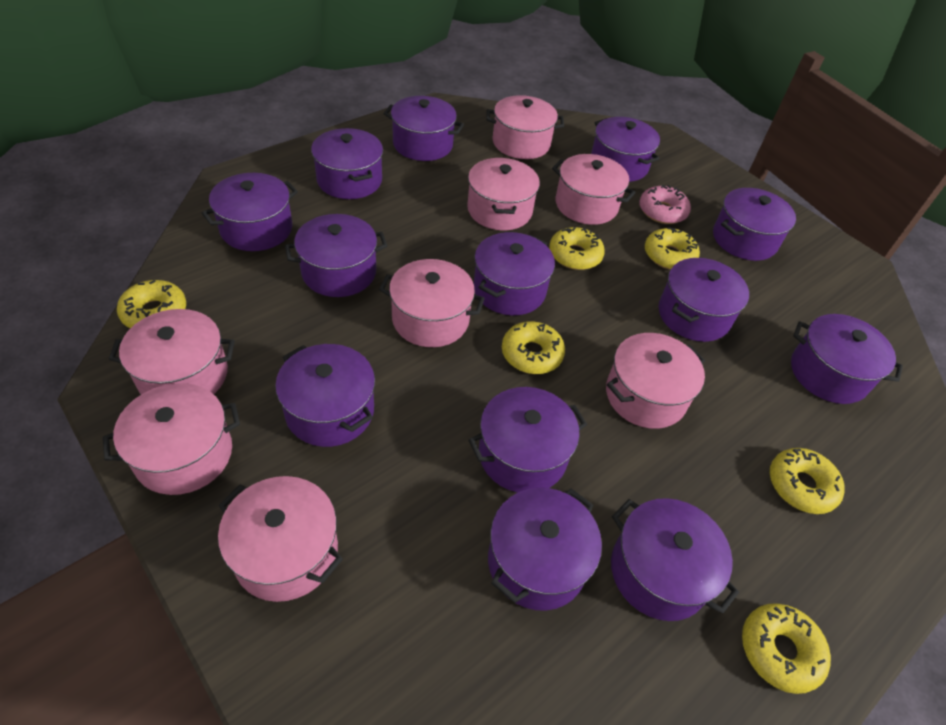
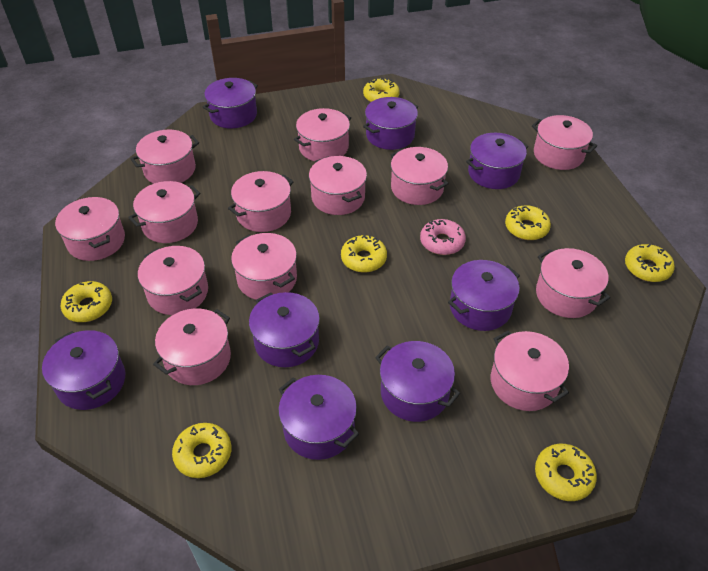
pink pot: [103,383,240,495] [109,309,235,394] [218,476,343,602] [379,259,485,347] [467,158,540,230] [486,95,564,159] [552,154,635,225] [606,333,705,429] = 8 -> [55,197,125,261] [128,181,201,243] [130,129,199,184] [138,246,208,315] [153,308,231,385] [228,171,294,232] [231,233,297,300] [294,108,351,161] [309,156,367,215] [391,147,449,205] [491,331,569,411] [532,115,597,170] [536,248,610,318] = 13
purple pot: [202,173,298,251] [275,344,375,447] [285,214,387,297] [311,128,383,199] [383,96,464,161] [469,387,587,493] [474,232,555,315] [488,488,602,611] [591,117,660,182] [611,498,739,621] [659,258,749,342] [713,188,796,261] [791,314,903,404] = 13 -> [42,330,125,410] [203,78,258,128] [249,292,320,367] [278,375,359,460] [363,97,418,150] [375,341,460,422] [448,260,520,331] [466,133,528,189] = 8
yellow donut: [117,280,186,328] [502,321,565,374] [549,227,605,270] [645,228,700,270] [742,603,831,694] [770,448,845,514] = 6 -> [61,281,112,322] [172,423,231,478] [341,235,387,272] [363,78,400,102] [505,205,551,240] [535,444,597,501] [625,244,675,282] = 7

